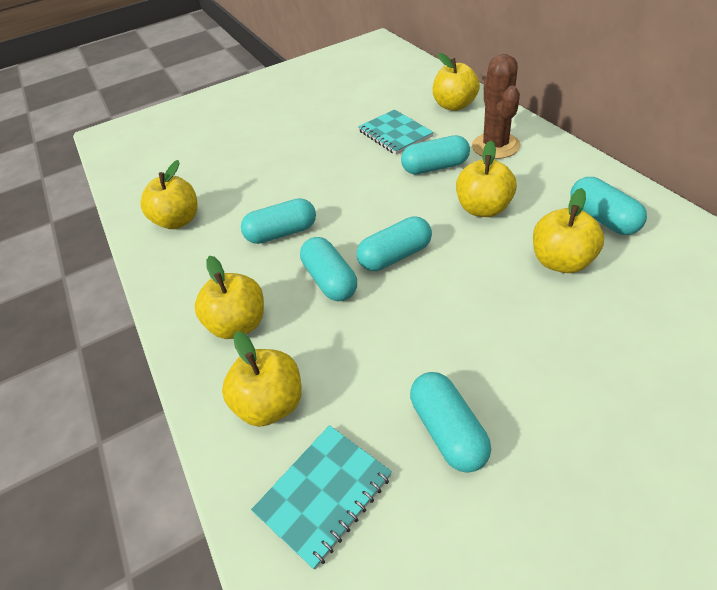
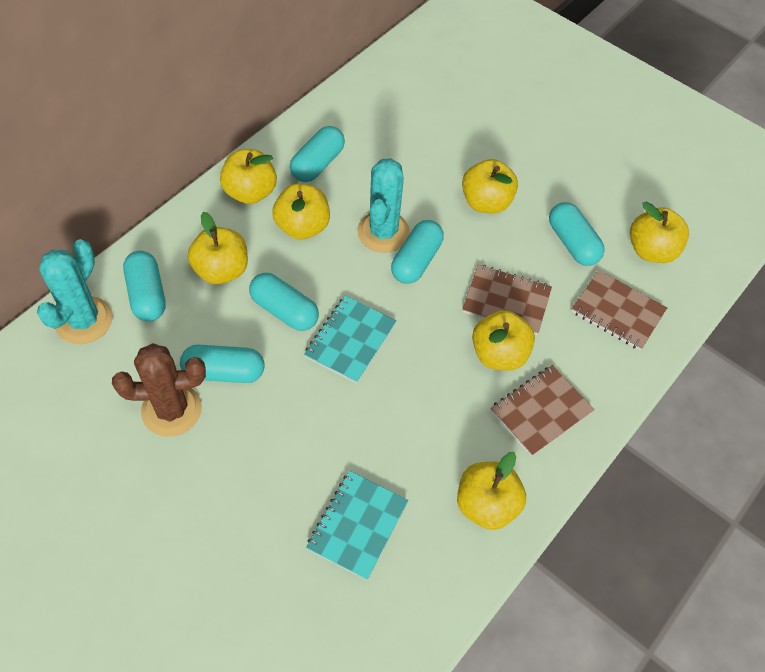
brown notebook: none = 0 -> [462,265,552,335] [491,365,595,457] [571,270,667,350] = 3
turquoise cactus: none = 0 -> [37,239,113,344] [357,158,410,253] = 2
yellow apple: [140,160,198,229] [195,256,264,339] [222,331,302,427] [433,53,480,111] [456,141,517,217] [533,188,604,273] = 6 -> [188,212,248,284] [220,149,277,204] [272,184,330,240] [457,452,526,530] [462,159,518,213] [472,310,535,370] [630,202,689,263] = 7

